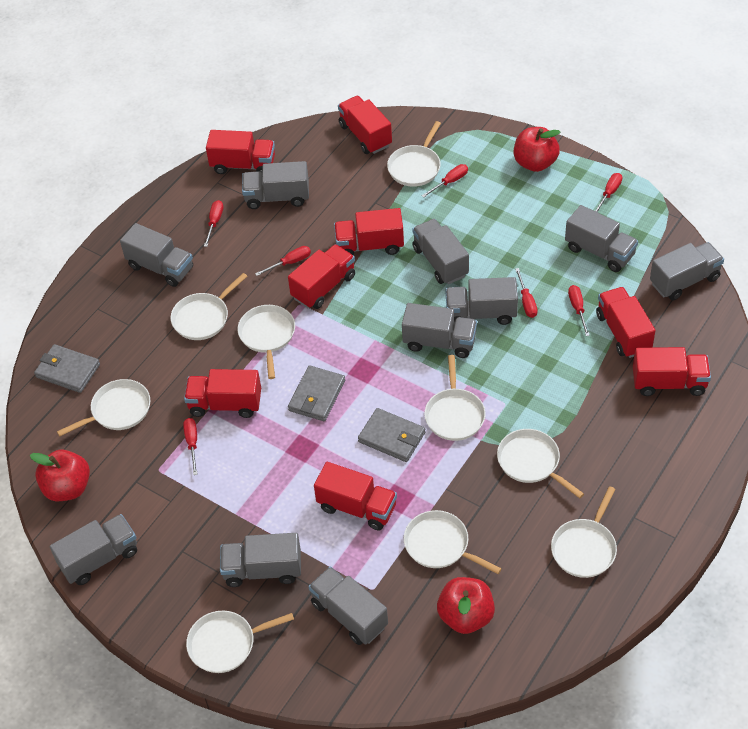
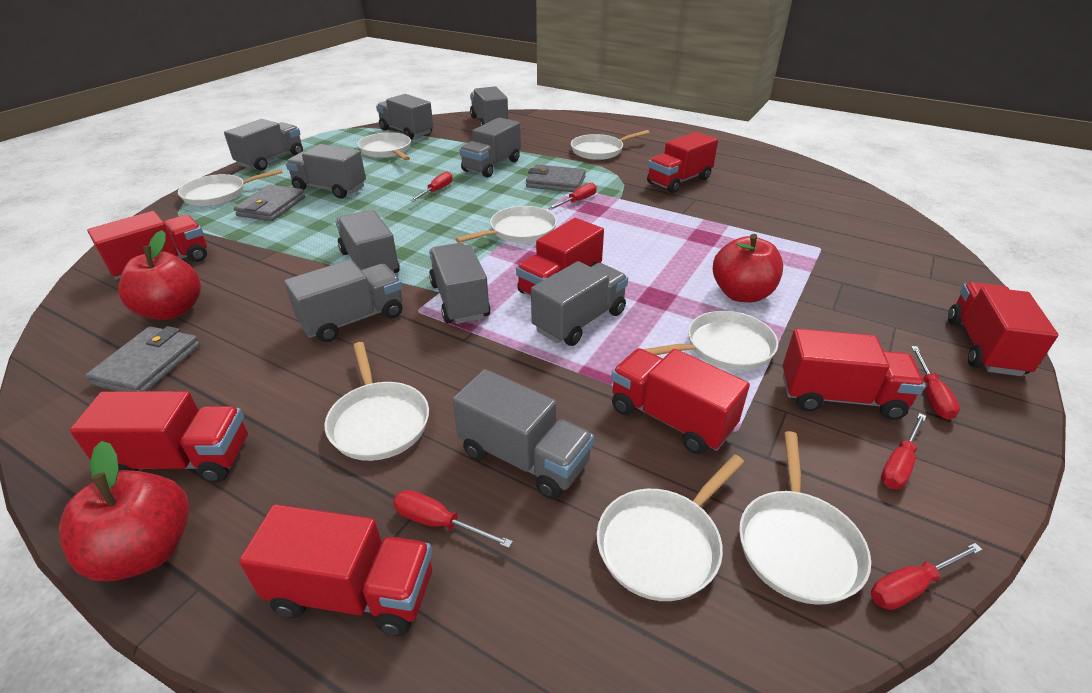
red screwdriver: [183,418,198,475] [204,200,223,247] [255,246,311,276] [421,164,468,197] [515,268,538,318] [568,285,590,336] [595,173,622,212] = 7 -> [393,490,513,548] [410,171,453,202] [548,183,597,210] [871,543,983,610] [881,413,926,489] [911,346,960,420] = 6
white pan: [57,379,150,437] [171,273,247,340] [186,611,294,673] [238,305,295,379] [387,121,441,187] [404,510,502,574] [424,355,486,441] [497,429,584,498] [551,486,617,578] = 9 -> [178,169,283,206] [325,342,429,461] [358,132,411,161] [455,206,557,243] [571,130,650,160] [597,454,744,601] [644,311,778,371] [739,431,871,605] = 8

